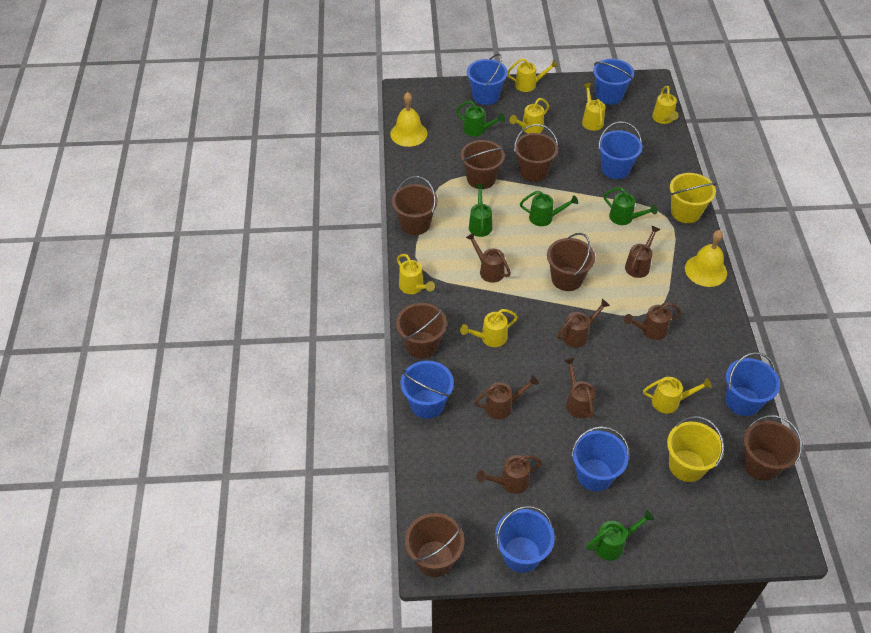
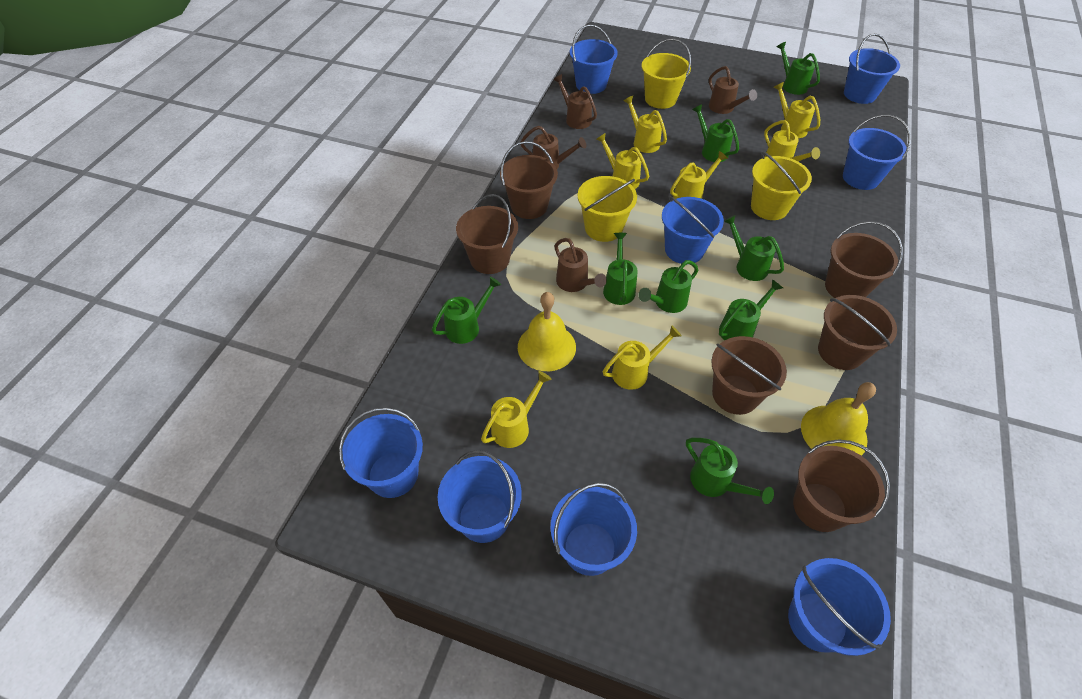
blue bucket: [400,361,454,419] [467,54,508,105] [495,506,555,573] [571,426,629,491] [593,59,634,105] [598,122,642,179] [726,352,780,416] = 7 -> [339,407,423,498] [438,450,522,543] [550,483,637,576] [570,24,618,94] [662,196,724,264] [788,558,891,656] [843,114,911,190] [844,34,900,104] = 8
brown bucket: [392,176,438,235] [396,303,447,359] [405,513,465,577] [461,140,505,189] [514,124,558,182] [547,233,595,291] [743,415,802,481] = 7 -> [456,194,518,274] [500,141,558,219] [712,336,787,415] [793,439,890,532] [818,295,897,370] [825,221,903,298] = 6
brown watering can: [466,233,511,283] [474,375,539,419] [477,455,542,494] [557,299,610,347] [564,358,595,419] [624,303,681,340] [625,225,661,278] = 7 -> [521,126,586,169] [553,74,597,129] [555,238,607,292] [709,66,757,114] = 4
green watering can: [456,100,505,137] [469,184,492,237] [520,191,578,226] [586,510,654,560] [604,188,658,225] = 5 -> [432,277,501,344] [603,233,638,305] [638,260,698,313] [686,438,774,504] [692,104,739,162] [719,279,783,341] [724,215,784,281] [776,42,820,95] = 8
yellow bucket: [667,416,724,482] [670,173,717,223] = 2 -> [578,176,637,242] [642,38,691,109] [751,152,812,220] = 3

